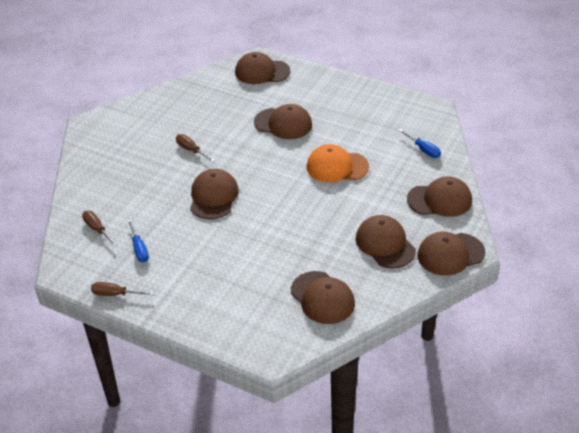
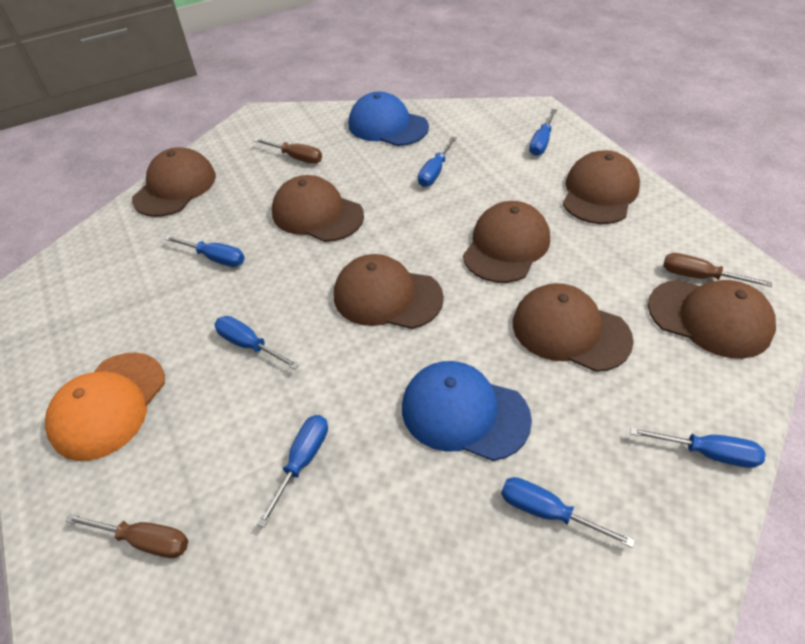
blue cap: none = 0 -> [349,91,429,146] [402,361,532,461] = 2
blue screwdriver: [128,220,149,262] [398,129,441,158] = 2 -> [164,235,245,267] [214,316,299,369] [257,415,328,528] [418,137,457,187] [501,477,635,548] [529,109,557,156] [630,427,766,468] = 7

